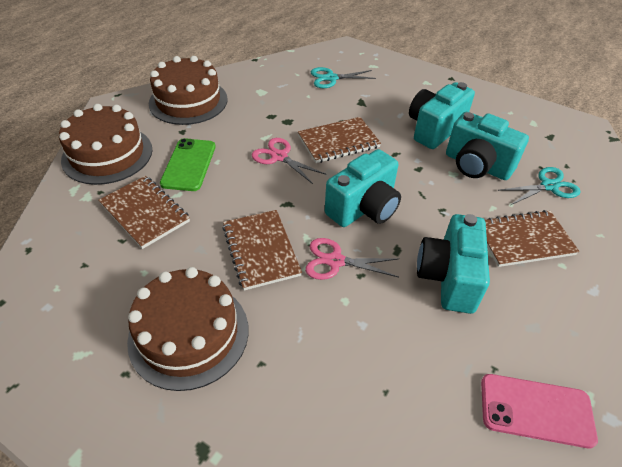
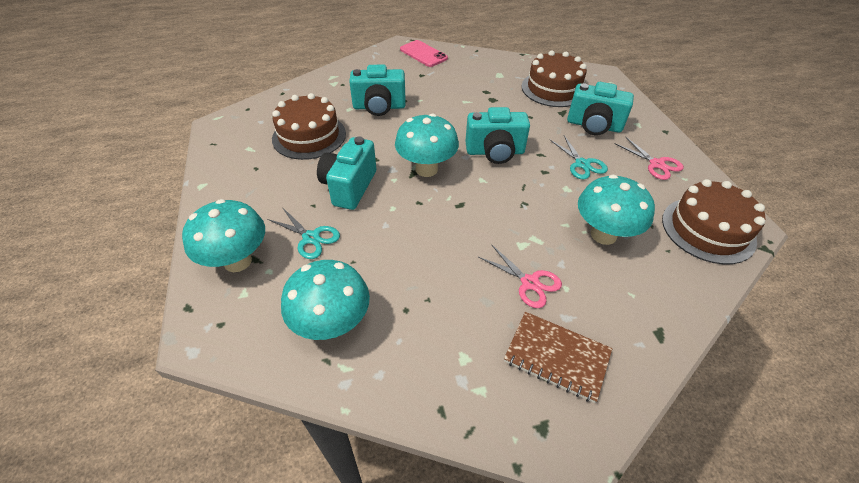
brown notebook: [98,176,190,249] [222,210,302,291] [298,117,381,163] [485,210,580,267] = 4 -> [504,312,612,403] = 1
green phone: [160,138,216,191] = 1 -> none = 0
turquoise mushroom: none = 0 -> [182,199,265,272] [281,260,370,340] [395,114,459,177] [578,175,655,245] = 4

